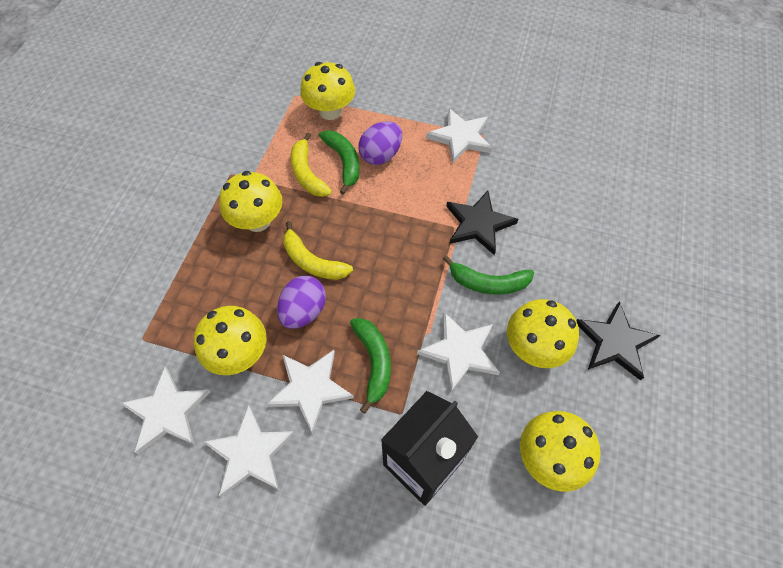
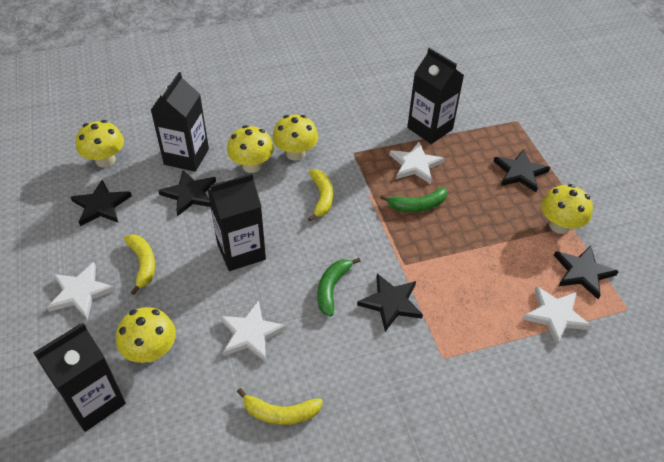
black carton: [381,391,478,506] = 1 -> [33,323,126,432] [151,72,209,172] [208,173,266,271] [407,48,464,144] = 4
black star: [446,191,518,255] [576,301,660,380] = 2 -> [71,180,132,226] [158,170,216,216] [357,274,423,332] [493,149,550,192] [554,245,619,299] = 5
green banana: [319,130,360,195] [350,318,391,414] [443,255,534,295] = 3 -> [317,258,361,317] [380,187,447,212] = 2
purple egg: [277,276,326,329] [359,121,402,165] = 2 -> none = 0
white star: [120,367,211,454] [204,405,295,497] [266,350,354,433] [417,312,500,392] [426,108,492,164] = 5 -> [47,262,116,320] [220,301,287,362] [390,142,445,184] [522,286,592,345] = 4
yellow banana: [283,221,353,280] [291,132,332,197] = 2 -> [124,234,155,295] [237,388,323,425] [308,169,333,222] = 3

